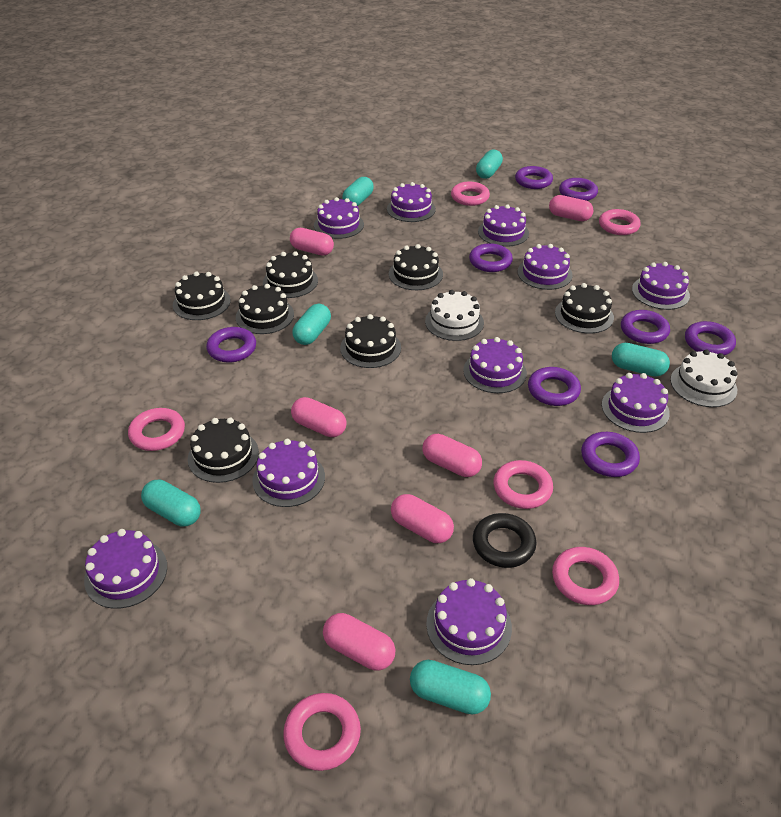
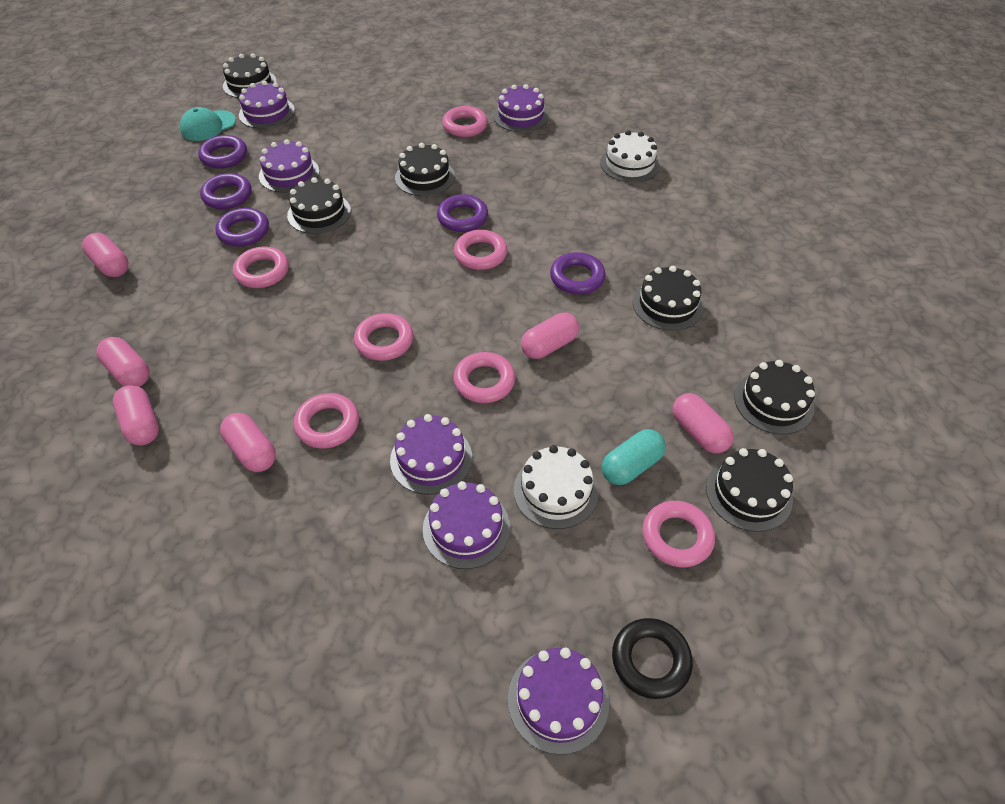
black cake: [173,271,231,320] [188,418,259,483] [236,284,294,334] [263,251,318,298] [340,314,401,368] [389,244,443,290] [555,283,614,333] = 7 -> [223,53,277,98] [287,177,351,234] [395,143,455,196] [633,266,704,331] [706,448,793,532] [734,360,815,434] = 6
pink ring: [128,408,185,451] [283,693,361,771] [451,182,490,206] [493,460,553,509] [552,547,619,605] [599,209,641,235] = 6 -> [233,247,289,288] [294,393,359,448] [354,313,413,361] [442,106,488,137] [454,230,507,270] [454,352,515,403] [642,501,715,567] = 7
purple cake: [84,529,167,609] [252,439,325,507] [314,197,364,239] [387,182,436,222] [426,578,512,665] [463,337,527,393] [478,205,529,247] [518,244,573,290] [602,373,670,433] [632,262,690,310] = 10 -> [239,81,295,129] [259,139,319,193] [390,414,472,495] [423,481,510,569] [494,84,549,132] [508,648,609,755] = 6
purple ring: [206,327,256,362] [469,243,513,272] [515,166,553,189] [528,367,581,406] [559,178,598,201] [581,432,640,477] [621,310,670,344] [685,321,736,355] = 8 -> [198,135,247,168] [200,173,251,209] [215,208,269,246] [437,194,488,232] [550,252,605,294] = 5
turquoise cap: none = 0 -> [180,107,236,141] = 1
turquoise capsule: [141,480,201,526] [292,304,331,345] [342,177,374,206] [410,660,491,714] [476,150,503,179] [612,343,670,377] = 6 -> [602,429,666,485] = 1

